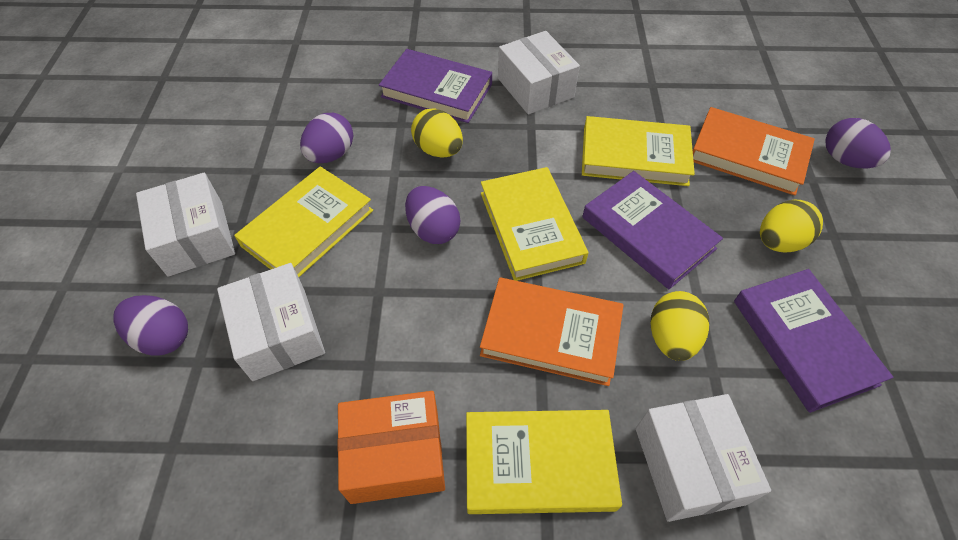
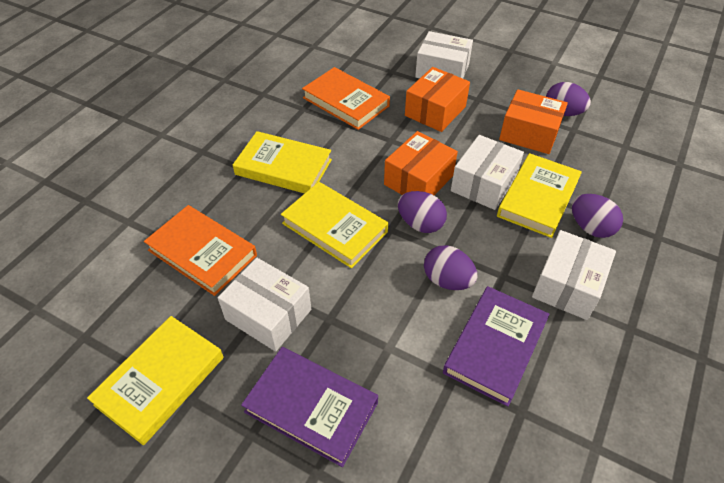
orange box: [337,391,445,504] = 1 -> [384,131,458,195] [405,67,470,132] [499,89,568,154] = 3
purple book: [379,49,492,123] [582,171,723,289] [734,269,893,413] = 3 -> [241,347,378,467] [443,286,550,407] = 2
yellow egg: [411,108,463,158] [651,291,709,361] [760,200,823,253] = 3 -> none = 0

